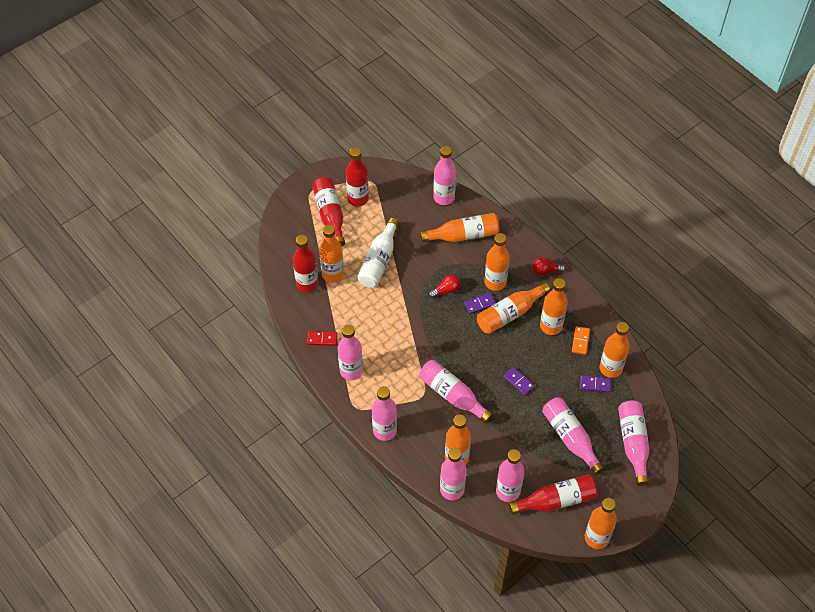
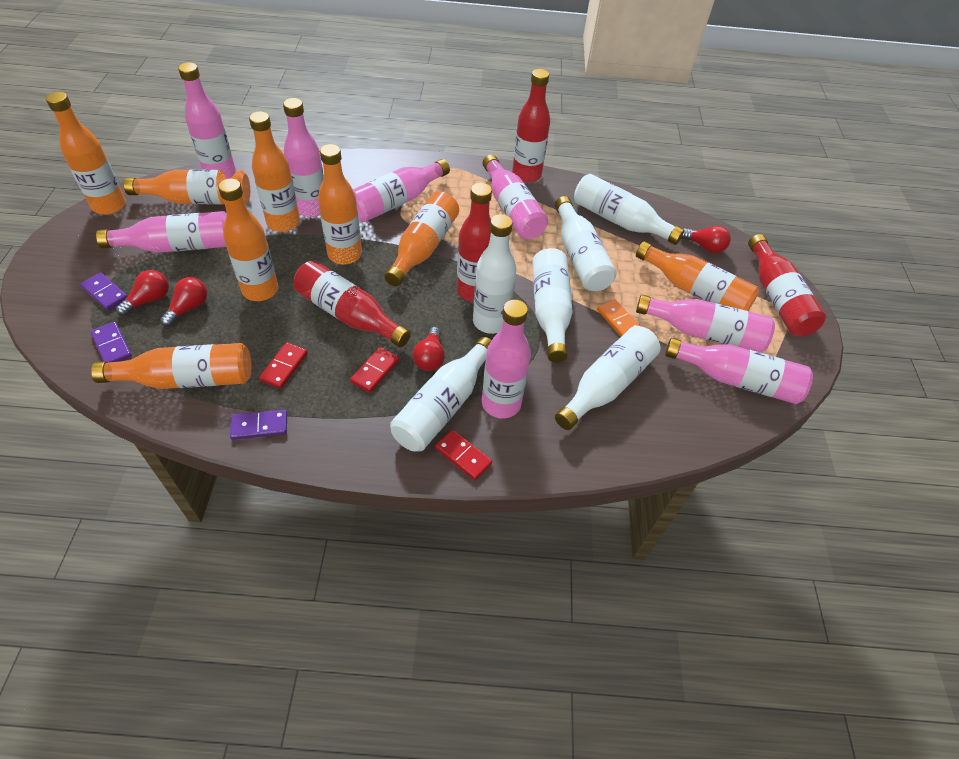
red domino: [307,331,338,346] = 1 -> [259,342,308,389] [350,347,399,393] [435,430,492,480] = 3
red light bulb: [429,275,461,298] [532,257,566,275] = 2 -> [116,270,169,316] [160,277,207,327] [412,327,445,371] [682,226,731,253] = 4
white bottle: [357,218,399,288] = 1 -> [390,337,492,451] [473,214,516,334] [532,248,573,362] [555,196,616,291] [555,326,660,430] [574,174,684,245] = 6

